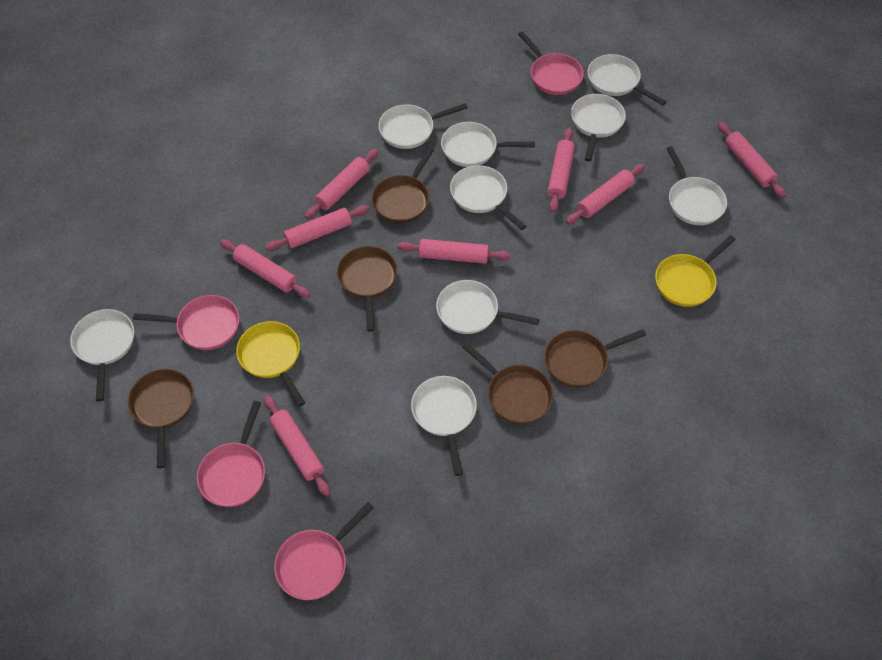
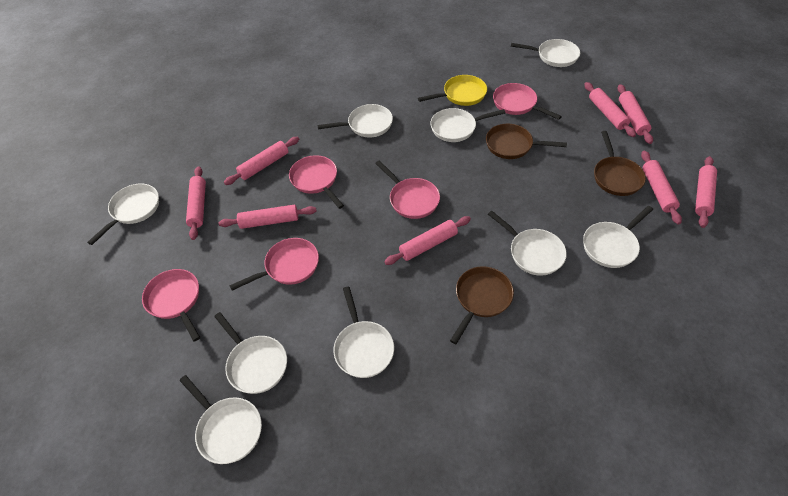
brown pan: [128,369,194,468] [337,246,397,332] [372,147,434,223] [462,343,553,424] [544,329,646,388] = 5 -> [450,266,514,344] [486,124,567,159] [594,131,646,196] = 3
pink pan: [133,295,239,350] [197,401,265,507] [274,502,374,600] [518,31,584,95] = 4 -> [142,269,200,342] [229,238,319,291] [289,155,344,209] [375,160,440,219] [493,83,562,120] = 5
yellow pan: [236,321,305,407] [655,235,736,307] = 2 -> [418,75,487,106] = 1

